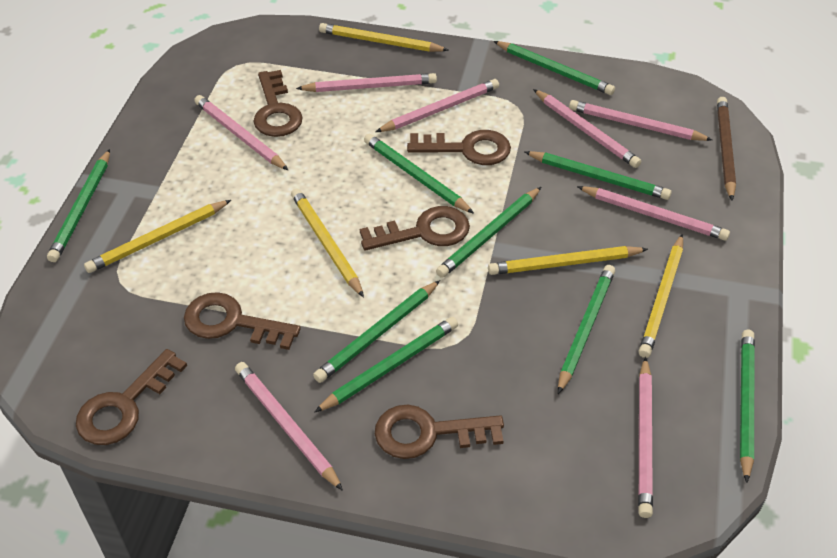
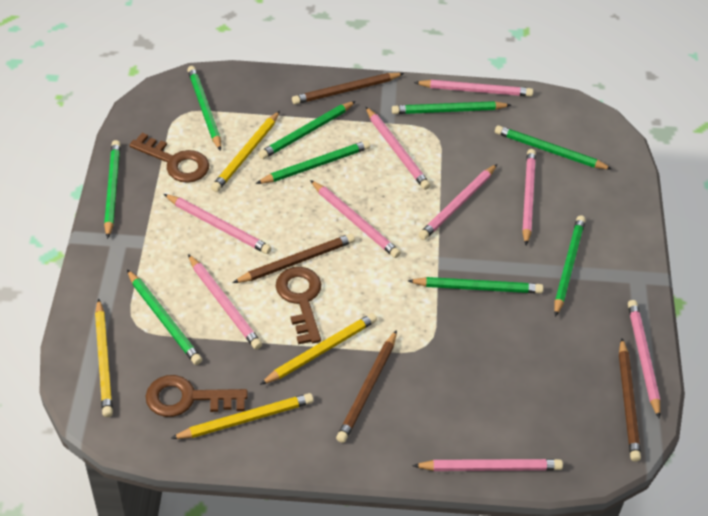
brown key: [76,349,187,445] [184,292,301,350] [253,70,303,137] [360,206,470,251] [375,405,504,459] [407,130,511,165] = 6 -> [130,133,209,183] [145,375,248,417] [276,267,321,345] = 3
brown pencil: [717,97,736,200] = 1 -> [233,234,355,283] [292,73,404,104] [336,330,397,443] [619,338,641,462] = 4
pink pencil: [194,95,288,170] [235,362,343,491] [296,73,437,92] [376,79,499,132] [533,89,641,168] [569,100,712,141] [577,186,730,241] [638,357,653,518] = 8 -> [164,194,271,254] [188,254,262,349] [310,180,401,258] [366,107,430,190] [412,459,563,471] [414,80,533,97] [419,164,497,240] [522,149,536,245] [628,300,660,419] = 9
yellow pencil: [84,200,231,273] [291,188,364,298] [319,23,448,52] [488,246,648,275] [639,234,683,358] = 5 -> [95,298,113,417] [170,393,314,439] [211,111,280,192] [260,313,377,385] = 4

